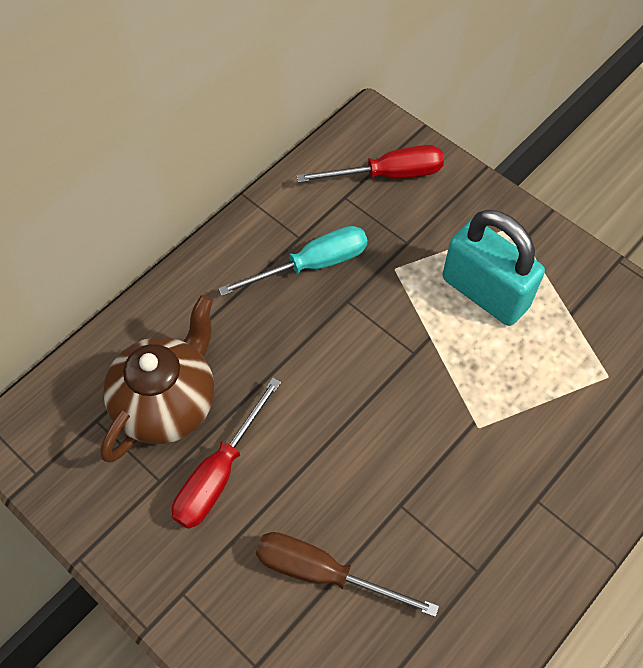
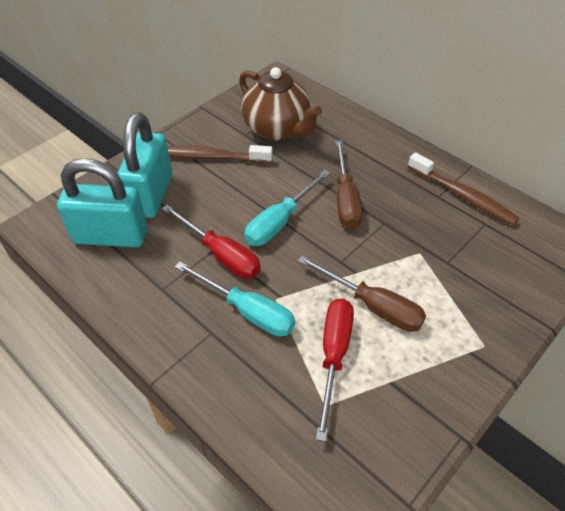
brown screwdriver: [256,532,439,617] = 1 -> [298,256,426,332] [335,140,363,229] = 2
brown toothbrush: none = 0 -> [167,145,273,163] [408,152,519,226] = 2
turquoise padlock: [443,210,545,326] = 1 -> [57,158,147,247] [117,112,172,218] = 2
turquoise screwdriver: [218,226,368,296] = 1 -> [175,262,295,337] [244,170,330,246] = 2

